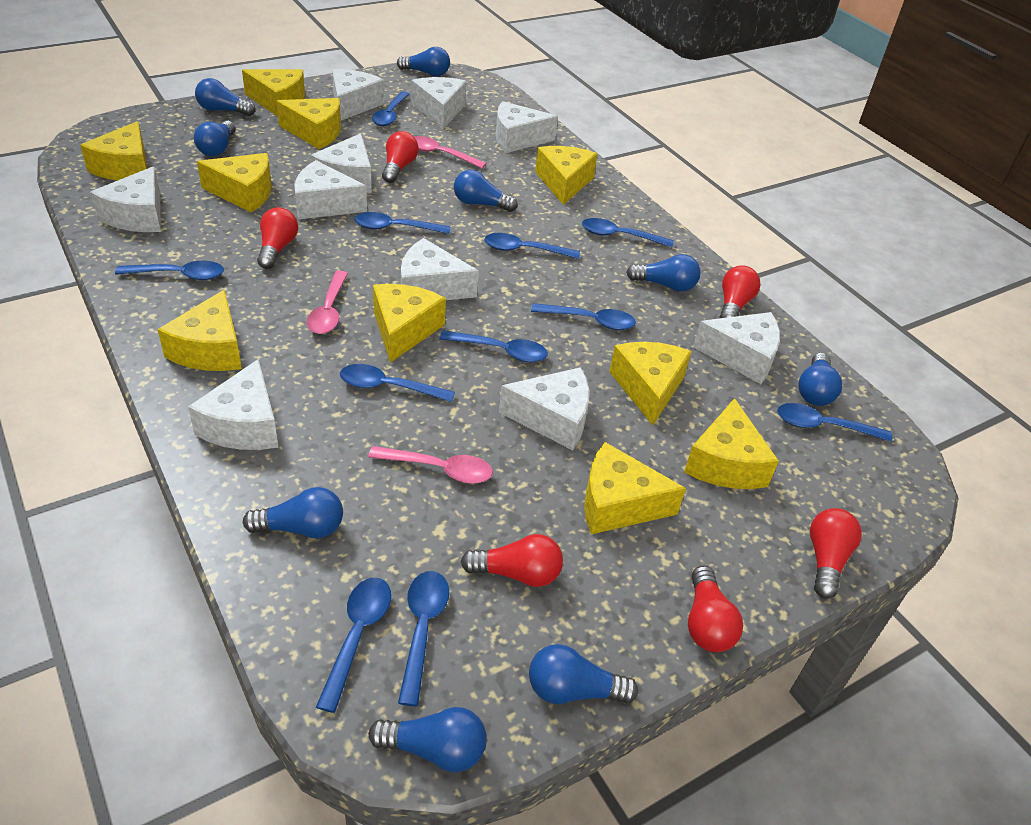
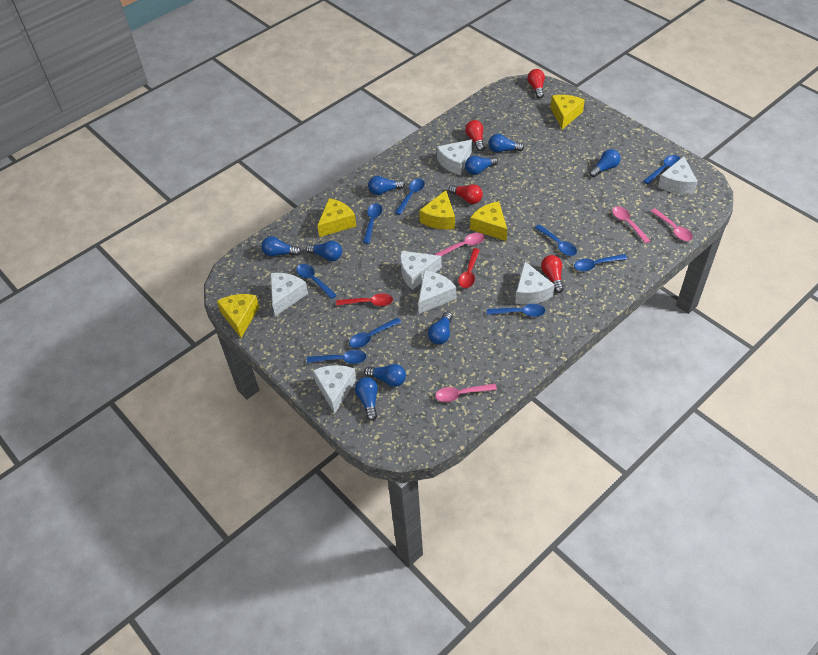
blue spoon: [115,261,224,280] [316,578,391,713] [340,364,455,402] [354,212,451,234] [372,91,410,126] [398,571,449,706] [439,330,548,362] [484,233,580,259] [531,303,636,330] [582,218,674,247] [777,403,892,442] = 11 -> [296,264,337,299] [307,350,367,364] [349,318,401,348] [363,203,382,244] [395,179,425,215] [487,304,545,317] [535,225,577,256] [574,254,627,271] [643,155,680,184] = 9
pink spoon: [307,271,348,334] [368,446,493,484] [414,136,487,169] = 3 -> [435,233,485,256] [435,384,497,402] [612,206,651,244] [651,209,693,241] = 4
red light bulb: [257,207,298,269] [382,131,418,183] [461,534,563,587] [688,565,743,652] [719,265,761,318] [810,508,862,599] = 6 -> [449,184,483,204] [465,120,484,151] [527,69,545,99] [541,255,564,293] = 4
red spoon: none = 0 -> [336,293,393,306] [458,248,480,288] = 2
white cheese: [90,166,161,232] [188,359,278,450] [294,160,367,219] [311,133,372,193] [332,69,384,121] [401,238,479,300] [412,77,466,129] [496,101,558,153] [499,367,589,450] [693,312,780,384] = 10 -> [270,273,308,316] [313,365,357,414] [400,251,442,290] [418,270,456,314] [437,140,472,175] [515,262,555,305] [658,156,698,194] = 7
yellow cheese: [80,121,147,181] [158,290,242,371] [197,153,272,213] [242,69,305,116] [276,98,341,149] [373,284,446,363] [535,146,597,205] [584,442,686,534] [609,342,692,425] [684,398,779,489] = 10 -> [217,294,259,338] [317,198,356,237] [419,190,455,229] [470,201,507,241] [550,95,585,129] = 5

